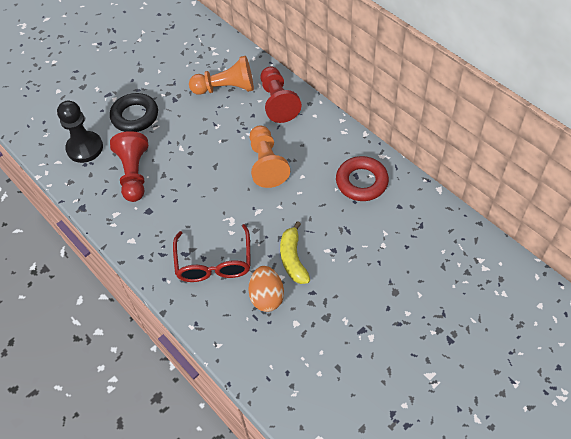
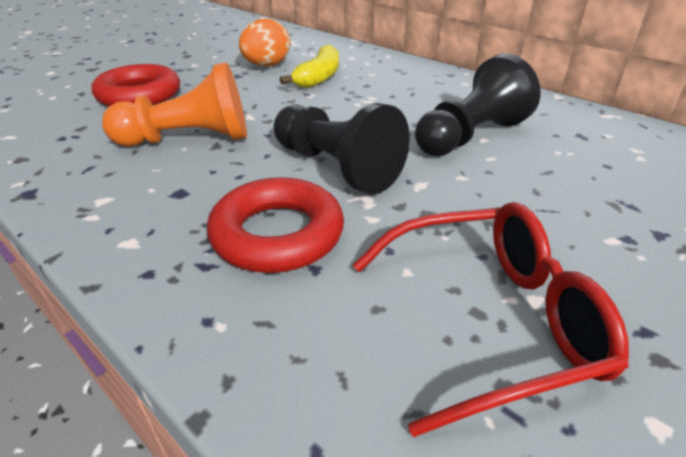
black pawn: [57,101,103,163] = 1 -> [274,103,410,194] [415,53,541,156] = 2
black ring: [110,93,158,132] = 1 -> none = 0
orange pawn: [189,56,254,95] [250,125,290,188] = 2 -> [102,62,247,146] = 1
red pawn: [110,131,148,202] [260,67,302,123] = 2 -> none = 0
red ring: [336,156,389,201] = 1 -> [91,64,180,106] [207,177,344,273] = 2

